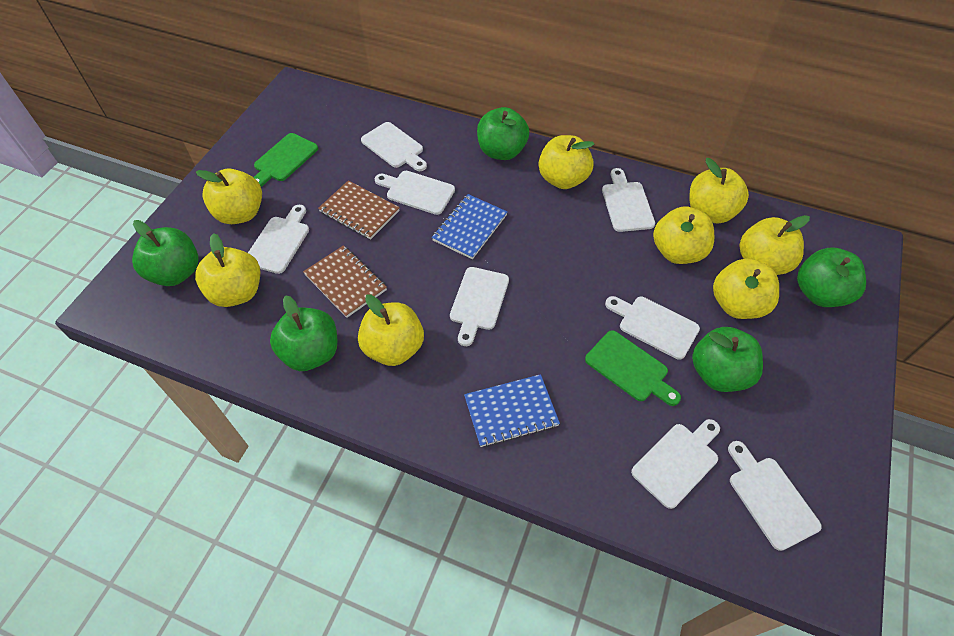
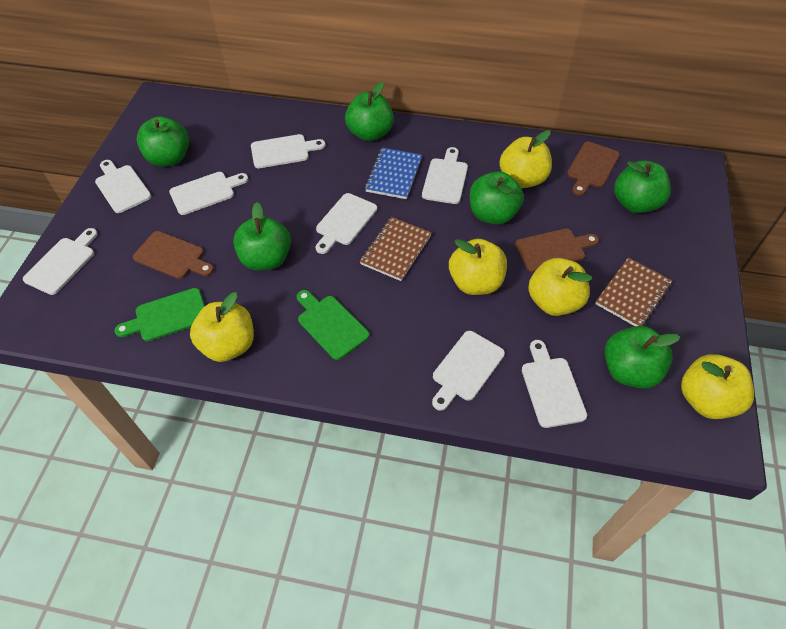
blue notebook: [432,194,507,259] [464,374,560,447] = 2 -> [365,148,422,199] = 1
brown cutting board: none = 0 -> [133,231,214,279] [515,228,599,273] [567,142,620,196] = 3
green apple: [132,220,199,286] [270,295,338,371] [477,107,529,160] [692,327,763,392] [797,248,866,307] = 5 -> [137,117,189,167] [233,202,291,271] [345,82,394,141] [470,171,524,225] [605,326,680,389] [614,161,671,213] = 6
yellow apple: [195,233,260,307] [196,168,262,224] [358,295,424,366] [539,135,594,189] [653,206,714,264] [689,158,749,223] [713,259,779,319] [739,215,810,275] = 8 -> [190,292,254,362] [449,239,507,295] [499,130,552,188] [528,258,592,316] [681,354,754,419] = 5

